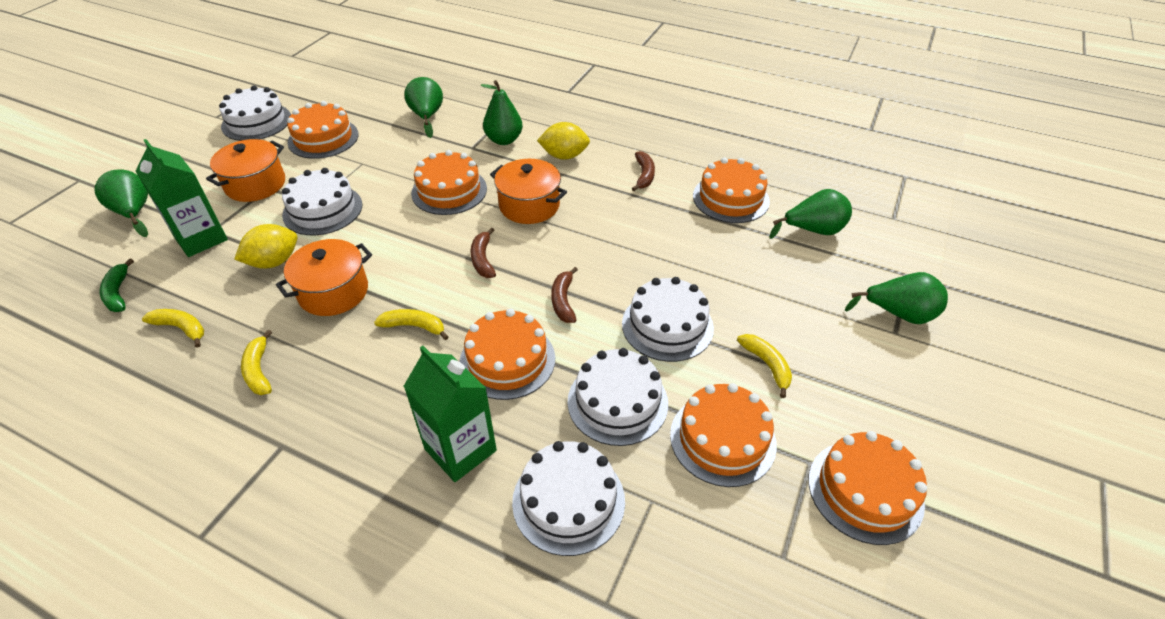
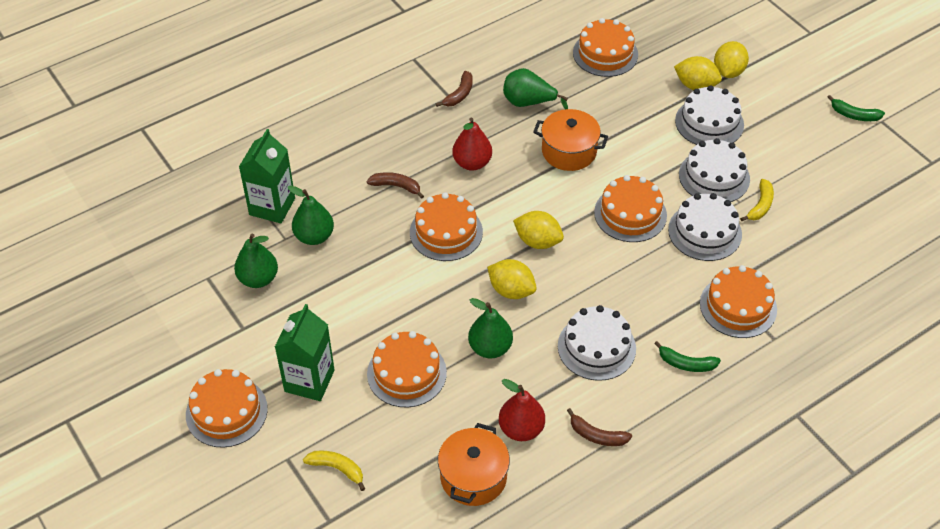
green banana: [100,259,134,312] = 1 -> [654,341,721,372] [828,95,885,121] = 2
green pear: [94,169,148,237] [404,77,443,138] [481,80,523,145] [770,189,852,239] [845,272,948,324] = 5 -> [234,233,278,288] [288,186,334,245] [468,298,513,358] [503,68,568,109] = 4
orange pot: [206,139,285,202] [276,239,372,316] [490,159,567,224] = 3 -> [438,423,510,506] [533,109,608,171] = 2
red pear: none = 0 -> [452,117,492,171] [499,379,545,441] = 2
white cake: [219,86,291,141] [282,168,362,235] [512,441,625,556] [567,348,668,446] [622,277,714,362] = 5 -> [558,305,636,381] [668,193,742,261] [675,85,744,145] [679,138,750,202] = 4
yellow banana: [142,309,204,348] [241,330,272,395] [374,309,448,340] [737,334,792,398] = 4 -> [303,451,365,491] [740,179,774,221] = 2
yellow lemon: [234,224,298,269] [537,122,590,160] = 2 -> [487,259,536,299] [513,211,564,249] [674,56,722,90] [714,41,749,78] = 4

